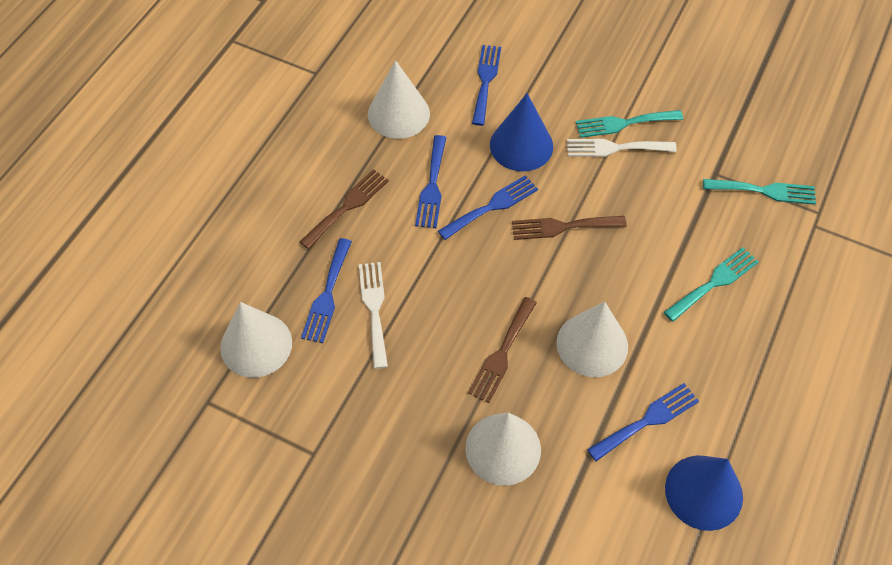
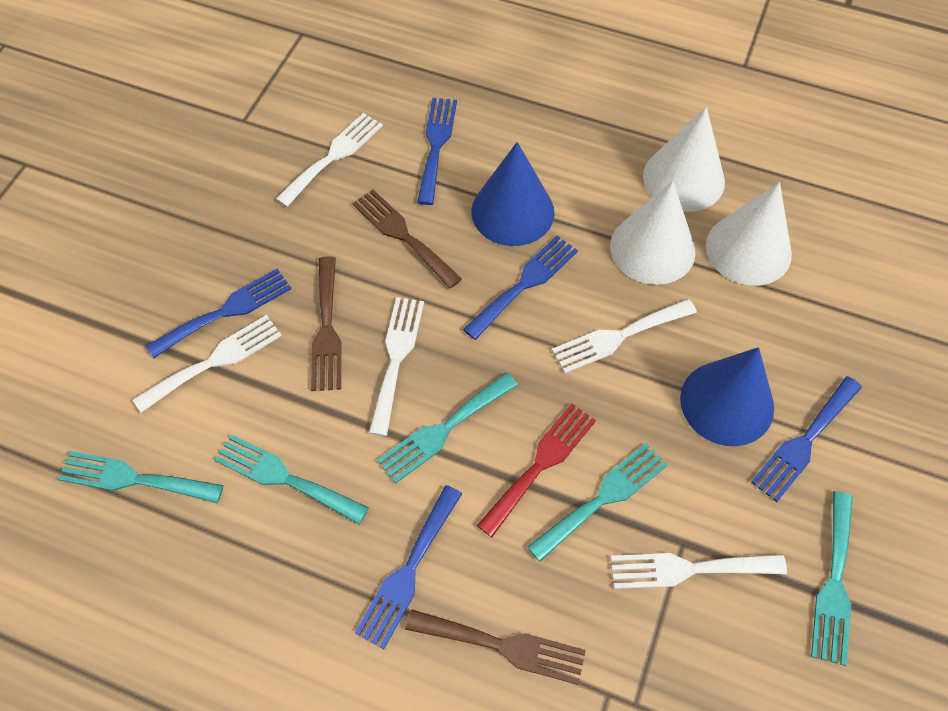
red fork: none = 0 -> [477,403,596,537] = 1
turquoise fork: [576,110,683,138] [664,247,759,322] [703,179,816,205] = 3 -> [58,451,224,503] [214,434,369,524] [377,373,518,484] [527,443,668,562] [811,491,853,666] = 5
white cone: [220,302,292,378] [368,60,430,139] [465,412,541,486] [557,302,628,377] = 4 -> [610,181,696,285] [643,107,725,212] [706,182,792,286] = 3
white fork: [359,262,388,369] [567,139,677,157] = 2 -> [133,315,282,413] [276,113,383,207] [369,297,424,436] [552,299,697,373] [610,553,787,589] = 5

